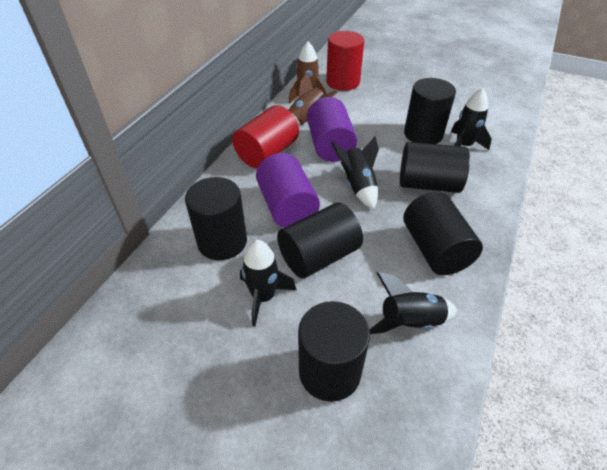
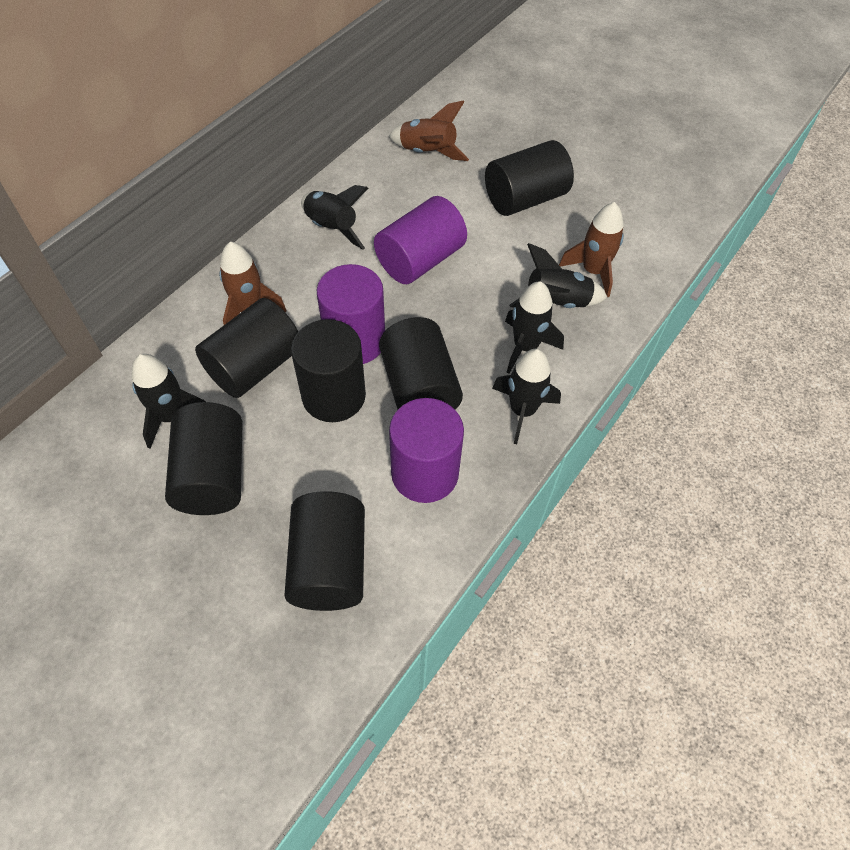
black rocket: [240,240,296,327] [331,136,379,209] [369,272,458,334] [451,88,492,150] = 4 -> [132,354,206,449] [301,185,368,250] [492,349,561,444] [505,281,564,374] [509,243,608,308] = 5
brown rocket: [288,72,337,126] [289,42,327,103] = 2 -> [219,242,286,325] [389,101,469,161] [559,202,624,297] = 3
purple cylinder: [256,153,320,228] [307,97,357,162] = 2 -> [317,264,385,364] [374,196,467,284] [389,398,464,503] = 3
red cylinder: [233,105,299,168] [326,31,364,91] = 2 -> none = 0

